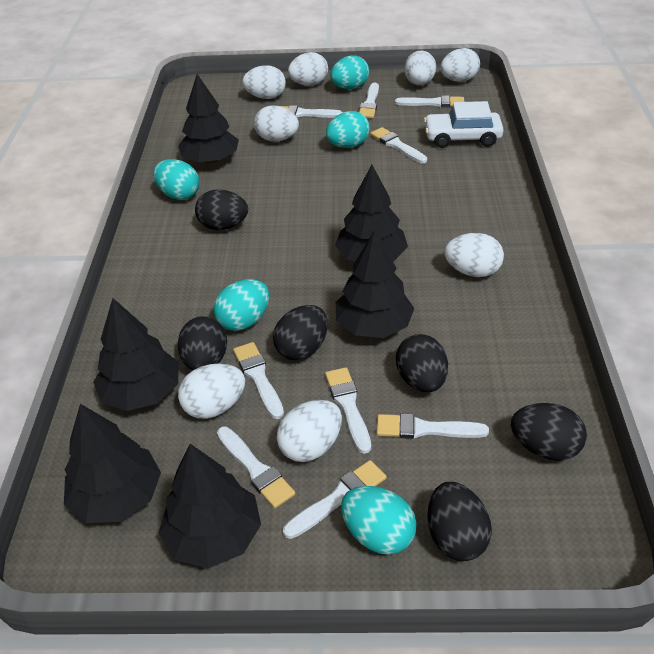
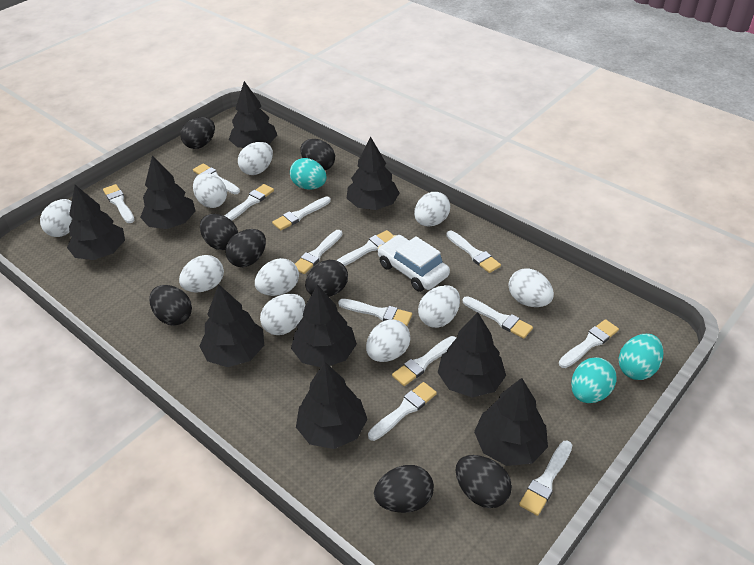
black egg: [178,316,227,371] [195,189,248,230] [273,305,328,360] [396,334,448,392] [427,482,492,561] [511,403,587,461] = 6 -> [149,285,192,326] [180,117,215,149] [200,214,238,250] [226,229,266,267] [301,139,335,170] [305,260,348,297] [374,465,434,513] [455,455,512,508] = 8
black tree: [64,404,161,523] [93,298,179,411] [159,444,261,568] [178,74,239,164] [335,165,408,262] [336,230,414,338] = 6 -> [67,185,125,260] [140,155,196,229] [199,284,264,367] [229,81,277,148] [291,285,357,367] [296,362,367,449] [347,137,400,210] [437,312,506,397] [474,378,548,466] = 9
turquoise egg: [153,159,199,200] [213,279,269,331] [326,111,370,148] [330,55,369,89] [341,486,417,555] = 5 -> [290,158,327,190] [571,357,617,403] [619,334,663,380] = 3
white brush: [217,426,295,508] [233,342,284,419] [281,105,343,118] [283,460,387,539] [325,367,371,454] [359,83,379,118] [370,127,427,163] [377,414,489,439] [395,95,464,107] = 9 -> [103,184,135,223] [193,163,240,194] [225,184,274,221] [272,197,331,230] [295,230,342,274] [337,230,394,266] [338,299,412,326] [368,382,437,441] [392,336,456,386] [446,231,501,273] [463,296,533,339] [519,441,572,516] [559,319,619,368] = 13
white egg: [178,363,245,419] [242,65,286,99] [254,106,299,142] [277,400,342,462] [288,52,328,86] [404,50,436,85] [440,48,480,82] [444,233,504,277] = 8 -> [40,199,72,237] [179,255,224,293] [193,173,227,208] [238,142,273,175] [255,258,299,296] [260,294,305,335] [366,319,411,362] [414,192,450,226] [418,285,460,328] [509,268,554,307] = 10

